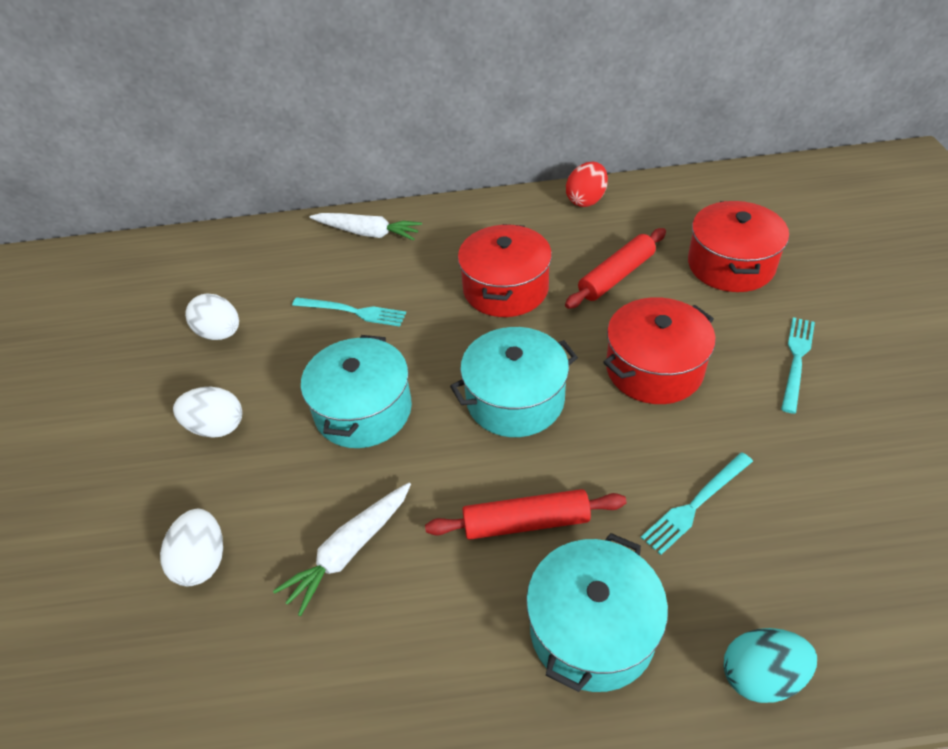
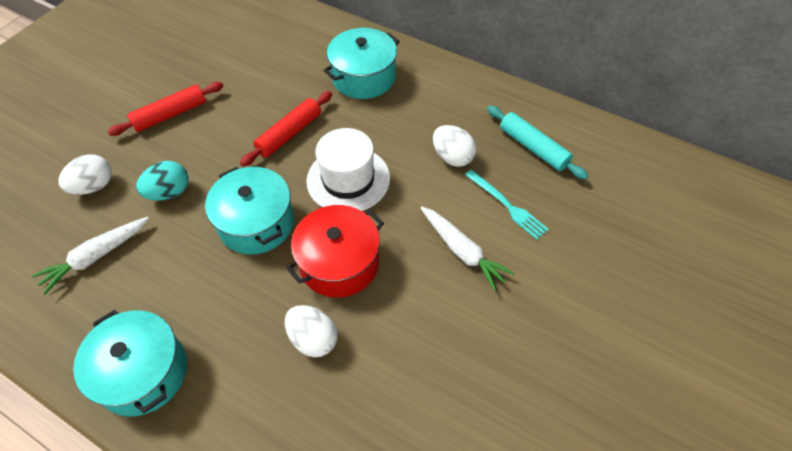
red egg: [566,162,608,207] = 1 -> none = 0
red pot: [458,224,552,317] [603,297,716,404] [688,201,789,292] = 3 -> [286,205,384,298] = 1
turquoise fork: [292,297,406,327] [641,452,753,555] [781,317,815,414] = 3 -> [465,170,549,240] = 1
turquoise rolling pin: none = 0 -> [487,106,588,180] = 1
white hat: none = 0 -> [306,128,390,211] = 1

